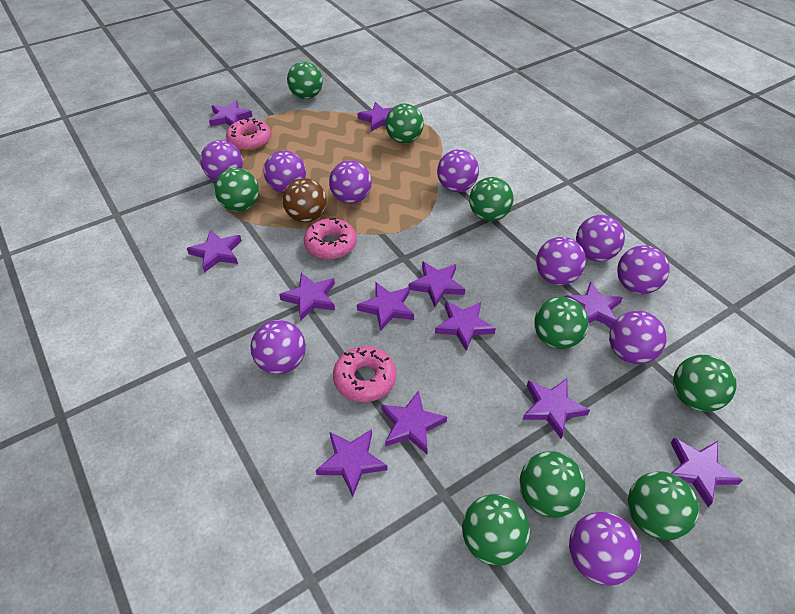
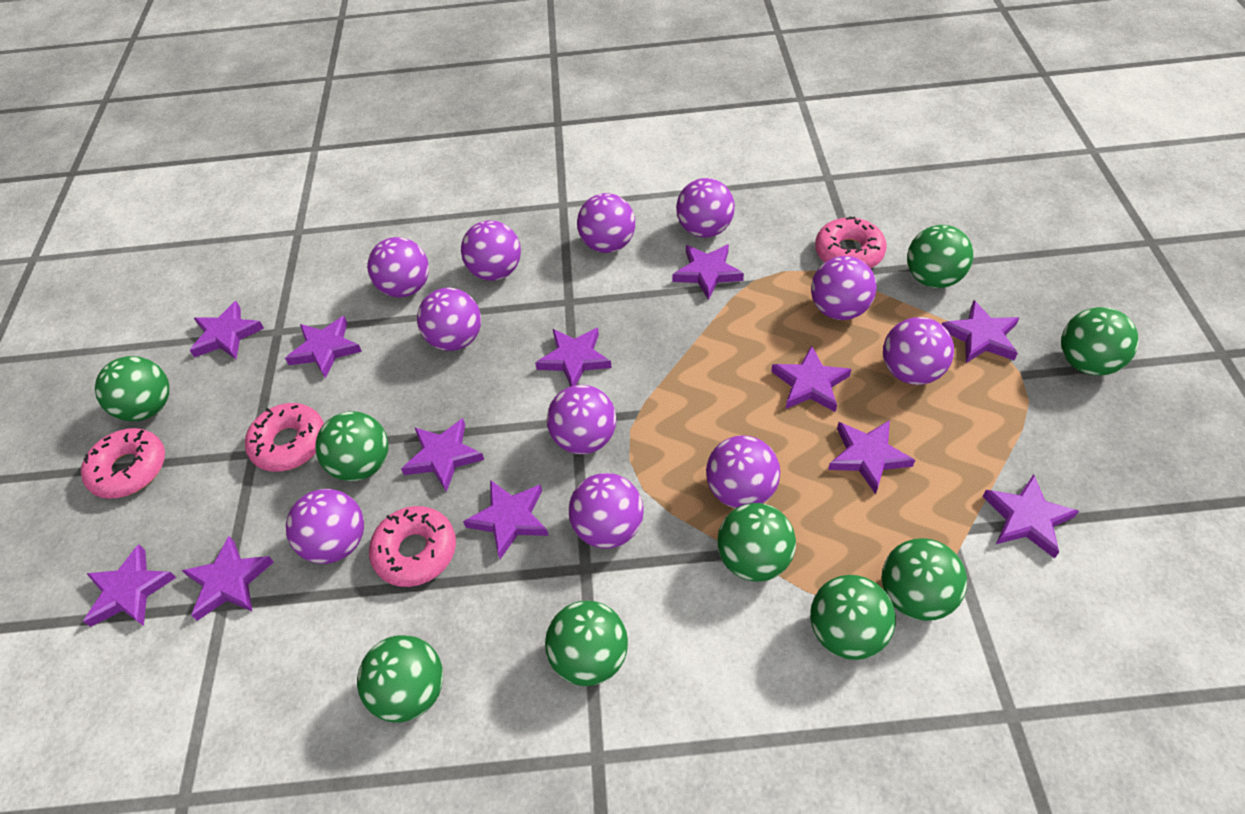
brown ball: [282,178,327,223] = 1 -> none = 0
pink donut: [226,117,271,151] [304,218,357,259] [333,346,396,402] = 3 -> [81,428,165,499] [245,403,324,472] [369,506,456,587] [815,216,887,268] = 4
purple ball: [200,140,243,181] [251,320,306,374] [264,151,306,193] [329,160,372,204] [437,149,479,192] [536,237,586,285] [569,512,641,586] [576,215,625,262] [609,311,667,364] [617,245,670,294] = 10 -> [286,489,364,564] [367,237,429,298] [417,288,481,351] [461,220,521,281] [547,385,616,454] [568,473,644,549] [577,193,635,253] [676,178,735,238] [706,435,780,508] [811,256,877,320] [883,317,954,385] = 11

